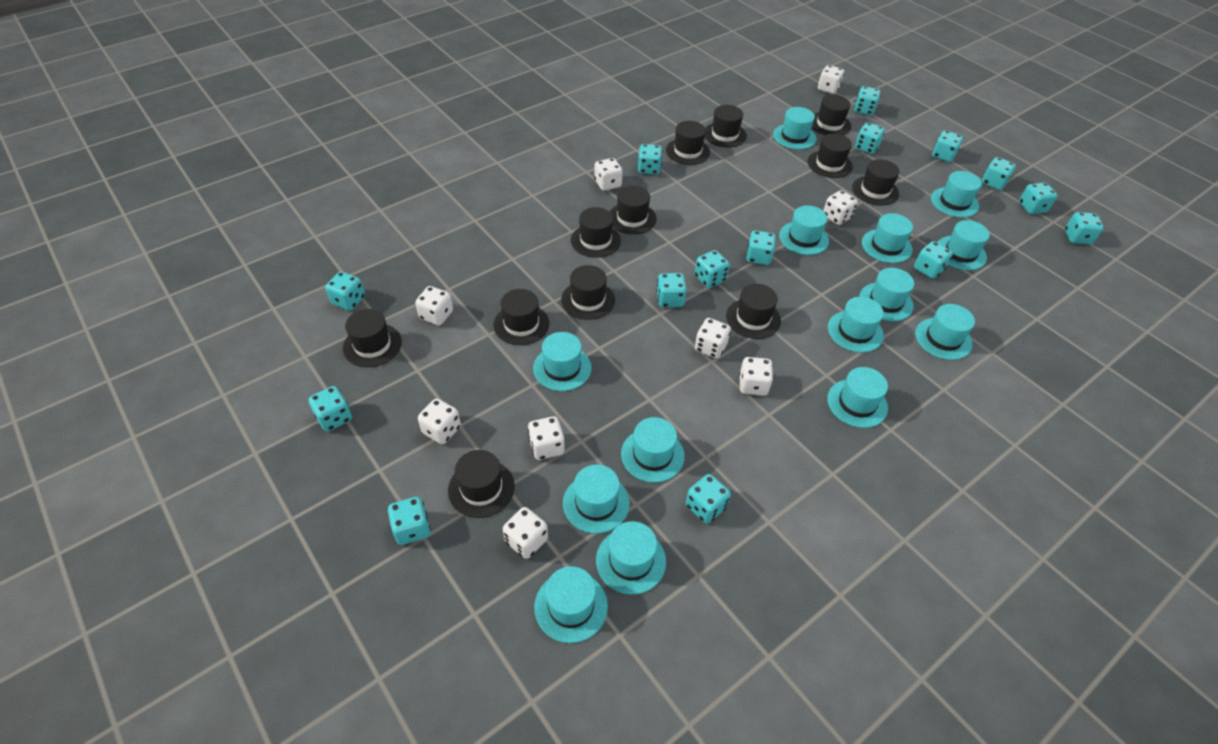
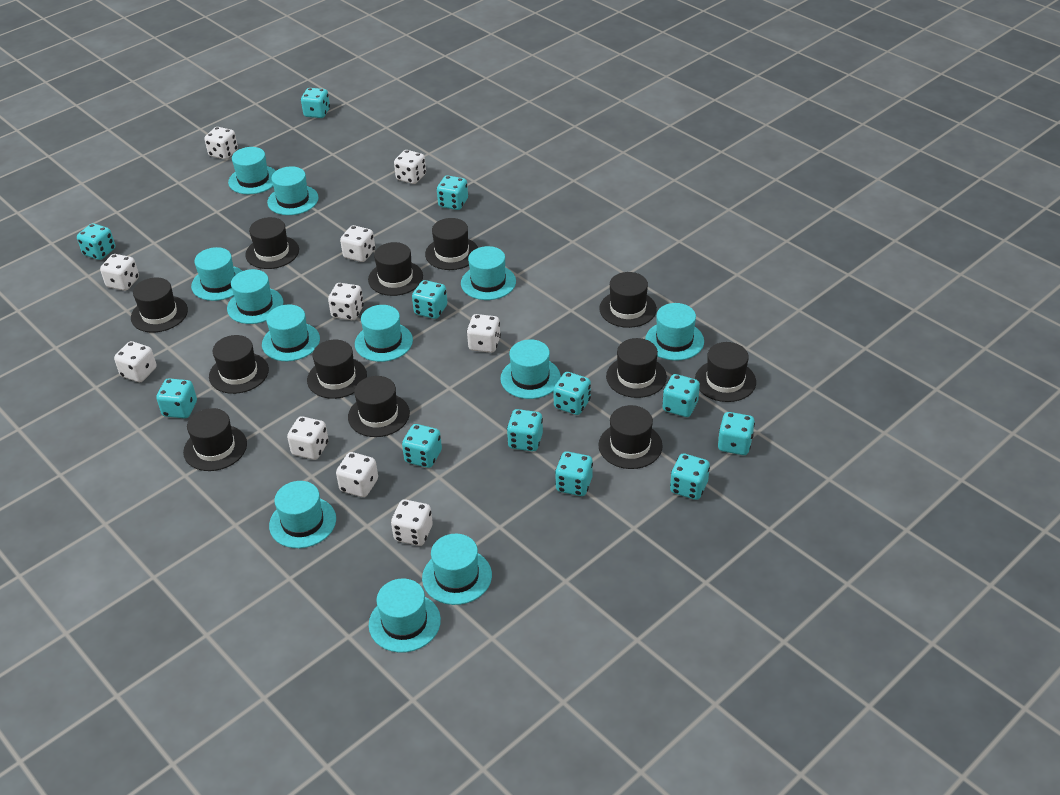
turquoise dice: [308,386,352,431] [325,272,365,311] [388,497,431,545] [638,144,663,175] [656,273,687,308] [686,474,731,524] [695,250,730,288] [746,230,776,265] [854,86,881,115] [855,122,885,154] [914,241,953,279] [932,131,963,162] [981,157,1016,190] [1019,182,1058,214] [1065,212,1104,244] = 15 -> [77,223,115,260] [156,378,197,418] [301,88,330,118] [402,424,442,468] [412,280,447,319] [437,175,468,210] [507,409,543,451] [553,372,591,415] [555,451,593,496] [662,374,700,417] [670,454,710,500] [718,412,755,455] = 12
turquoise hat: [533,332,592,391] [534,566,608,643] [563,465,630,534] [596,521,666,594] [621,417,685,483] [773,107,816,149] [779,205,829,255] [827,367,888,428] [828,297,884,352] [859,268,914,321] [862,213,913,263] [915,304,975,360] [931,171,982,218] [937,220,990,270] = 14 -> [191,247,242,301] [227,269,283,324] [228,147,276,194] [262,304,320,361] [267,166,319,215] [269,481,336,548] [355,305,413,362] [369,579,441,653] [422,534,492,605] [461,246,516,300] [500,339,561,399] [645,303,704,361] = 12
white dice: [415,286,453,325] [418,399,461,444] [503,507,548,559] [528,416,565,460] [594,158,623,191] [695,318,731,359] [739,357,773,396] [818,65,844,94] [823,190,858,225] = 9 -> [100,254,139,291] [114,341,157,382] [205,127,238,159] [287,416,329,460] [328,283,364,320] [336,452,378,497] [340,225,375,262] [391,499,433,546] [394,150,426,184] [467,314,501,353] = 10

